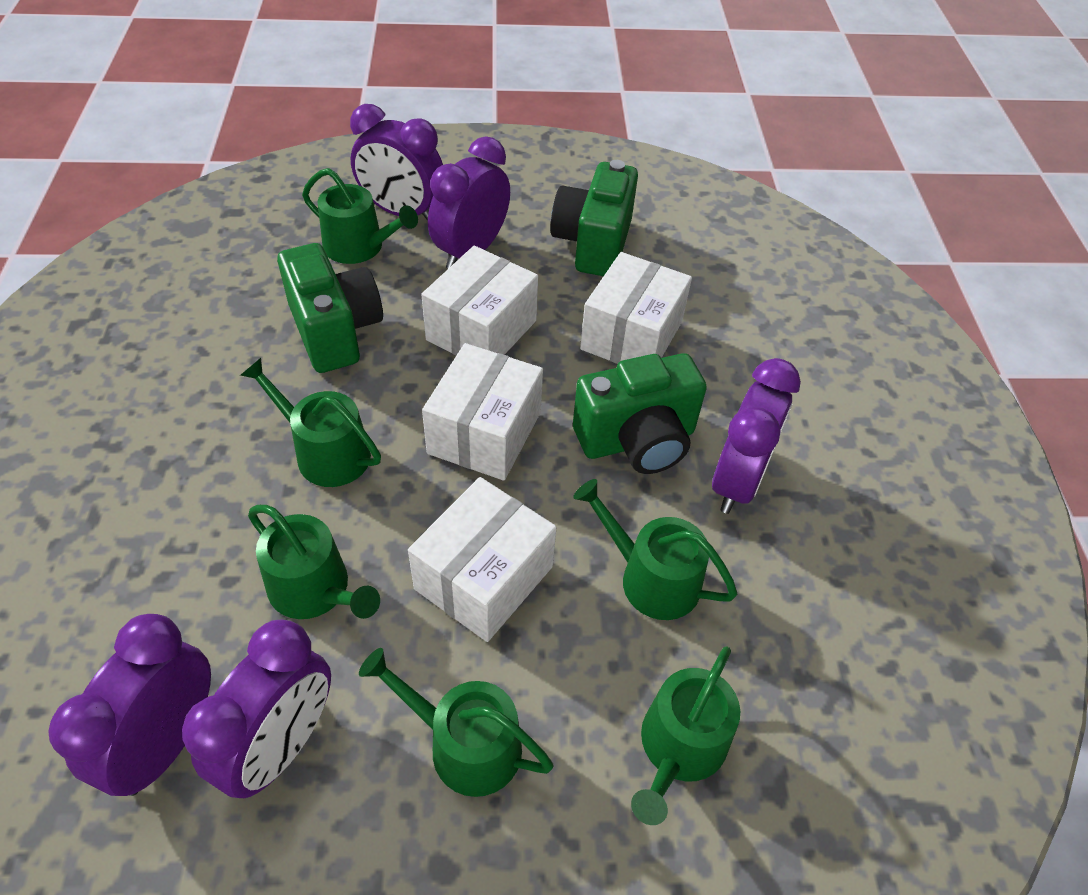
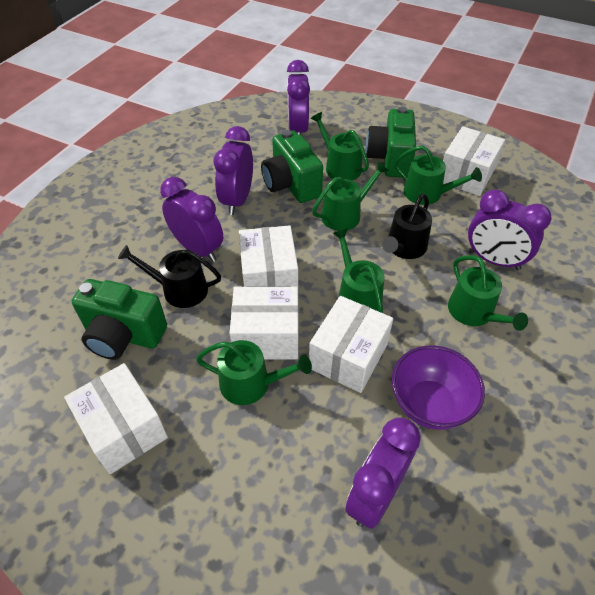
black watering can: none = 0 -> [118,245,221,308] [382,194,432,259] = 2
purple bowl: none = 0 -> [392,345,485,430] = 1
white box: [408,477,557,642] [421,246,538,355] [422,343,543,481] [580,252,692,364] = 4 -> [64,363,168,474] [230,287,299,360] [239,225,298,287] [309,296,393,393] [443,126,505,196] = 5

